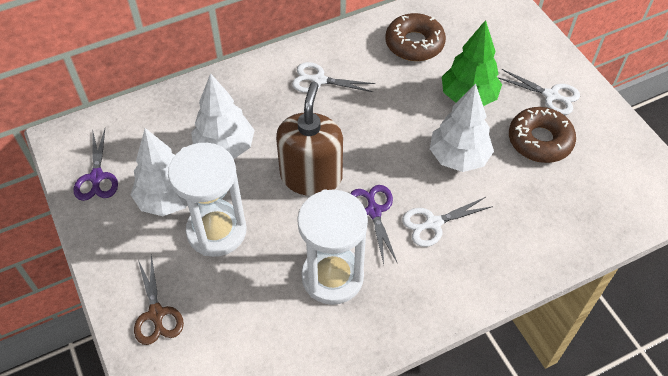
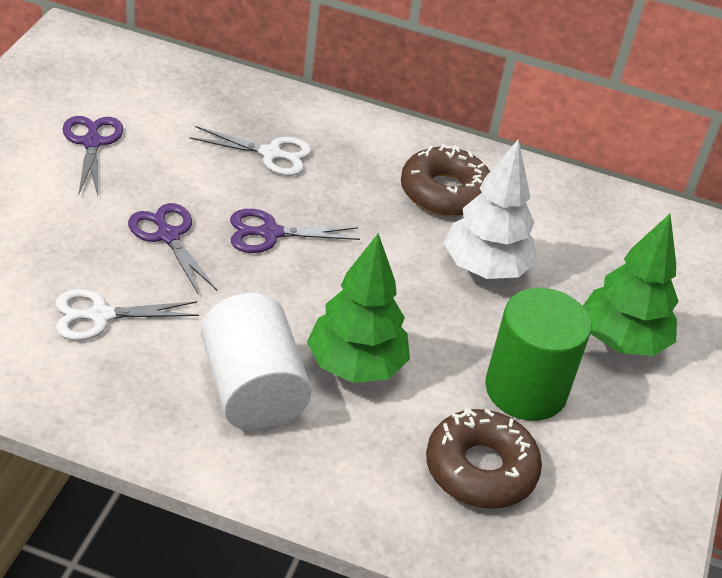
brown scissors: [134,254,184,345] = 1 -> none = 0
brown soap dispenser: [276,81,343,196] = 1 -> none = 0
green cylinder: none = 0 -> [485,288,591,421] = 1
green tree: [442,20,502,106] = 1 -> [307,233,410,383] [583,214,679,356] = 2
purple scissors: [74,129,118,201] [350,185,398,264] = 2 -> [63,116,123,195] [128,203,217,295] [230,209,360,253] = 3
white cylinder: none = 0 -> [201,293,312,431] = 1
white hourglass: [168,143,246,257] [297,189,368,305] = 2 -> none = 0
white scissors: [292,62,375,93] [402,197,493,247] [498,69,580,115] = 3 -> [55,289,199,341] [189,126,312,176] = 2
white tree: [131,128,187,216] [191,73,255,159] [430,83,494,172] = 3 -> [444,139,537,279] = 1

